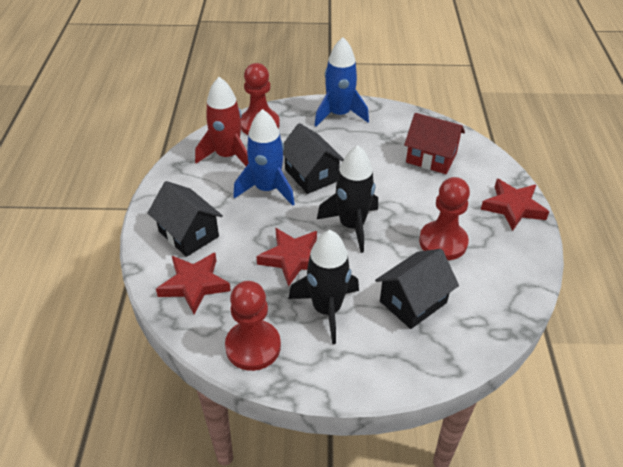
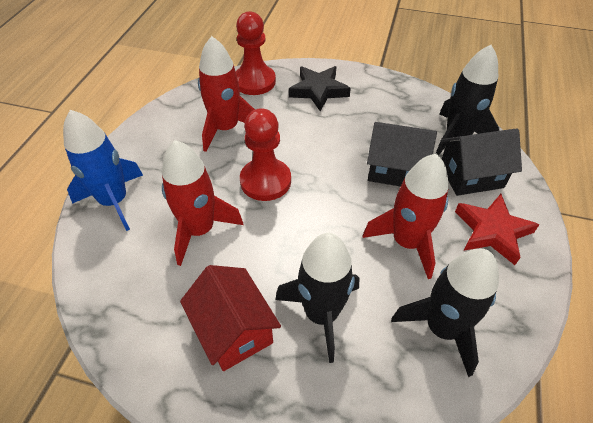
black house: [148,181,223,257] [283,123,344,194] [375,249,459,329] = 3 -> [367,122,437,187] [441,128,522,196] = 2
black rocket: [288,230,359,344] [317,145,378,253] = 2 -> [275,233,359,363] [391,248,499,377] [436,45,499,156] = 3
black star: none = 0 -> [289,66,351,111] = 1
blue rocket: [233,109,295,206] [314,37,369,126] = 2 -> [63,110,143,231] = 1
red pawn: [225,281,281,371] [241,63,280,135] [419,177,470,260] = 3 -> [235,11,276,95] [240,108,291,201] = 2
red rocket: [195,77,248,166] = 1 -> [162,140,243,266] [198,36,255,152] [362,153,449,279] = 3
red star: [156,253,231,315] [256,228,317,287] [481,179,549,231] = 3 -> [455,194,539,265] = 1

